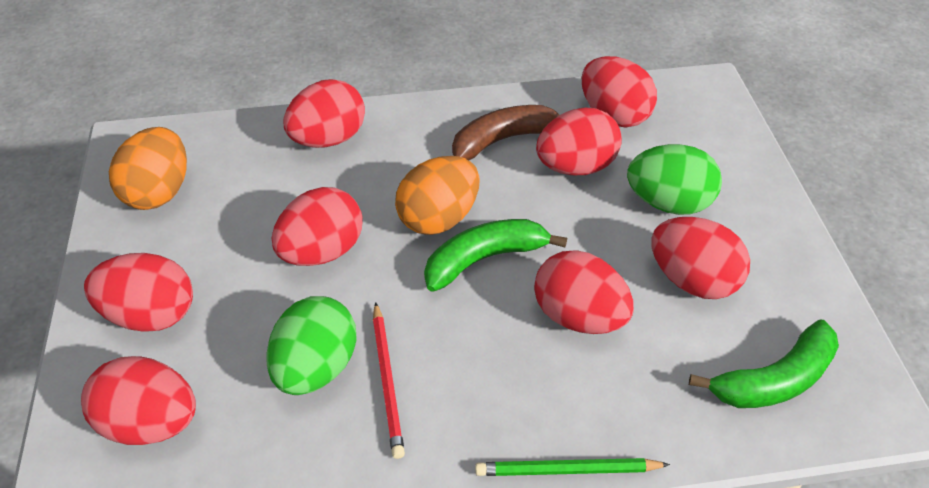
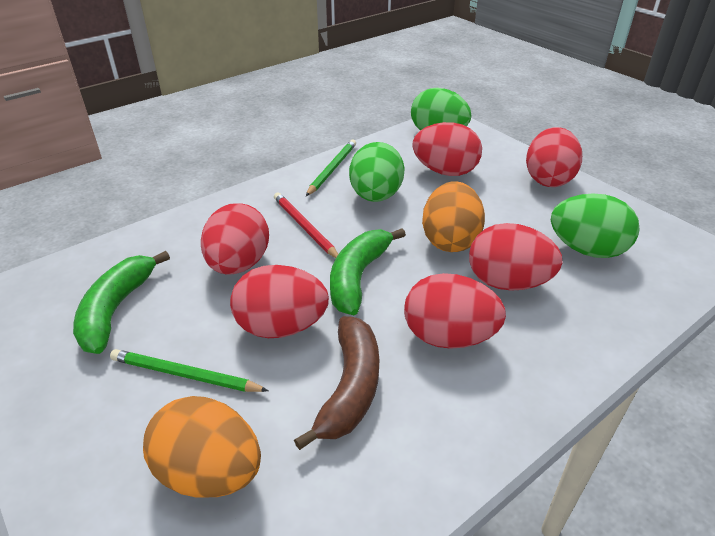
green egg: [266,296,357,395] [627,144,722,215] = 2 -> [349,142,405,202] [411,88,471,130] [551,193,639,258] = 3
green pencil: [475,458,670,476] = 1 -> [110,349,269,392] [306,140,356,196] = 2
red egg: [81,356,196,445] [84,253,193,332] [272,187,363,266] [284,79,365,148] [534,250,634,334] [536,108,622,175] [582,56,657,128] [651,217,750,299] = 8 -> [201,203,269,274] [230,265,329,338] [404,273,506,349] [413,122,482,176] [469,223,563,291] [526,127,582,187] = 6

